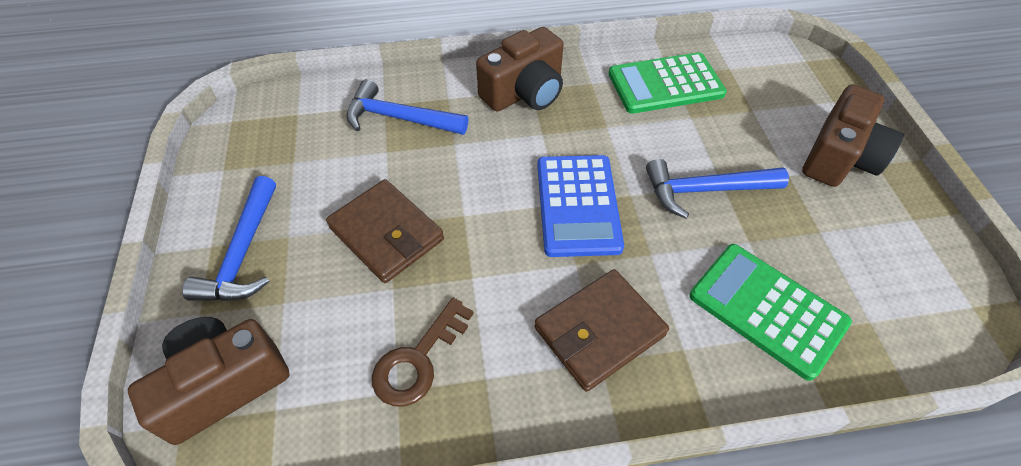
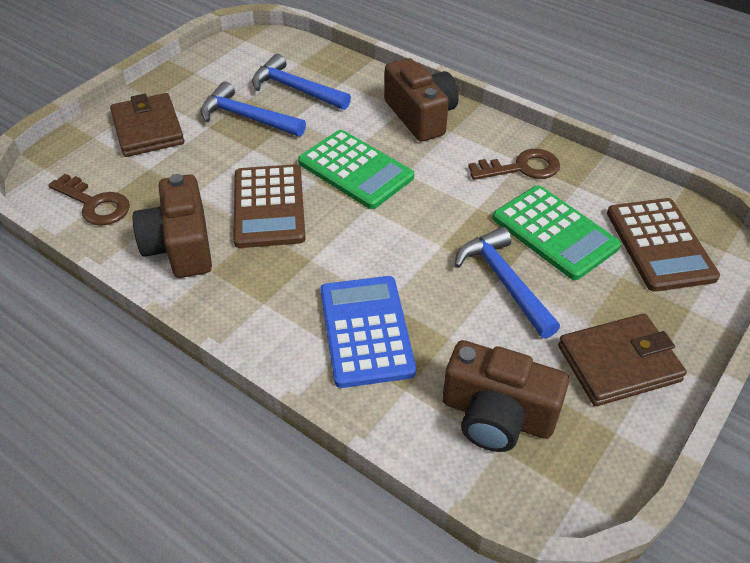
brown calculator: none = 0 -> [233,164,306,248] [607,198,720,292] = 2
brown key: [372,297,474,406] = 1 -> [48,174,130,226] [468,149,560,180] = 2

